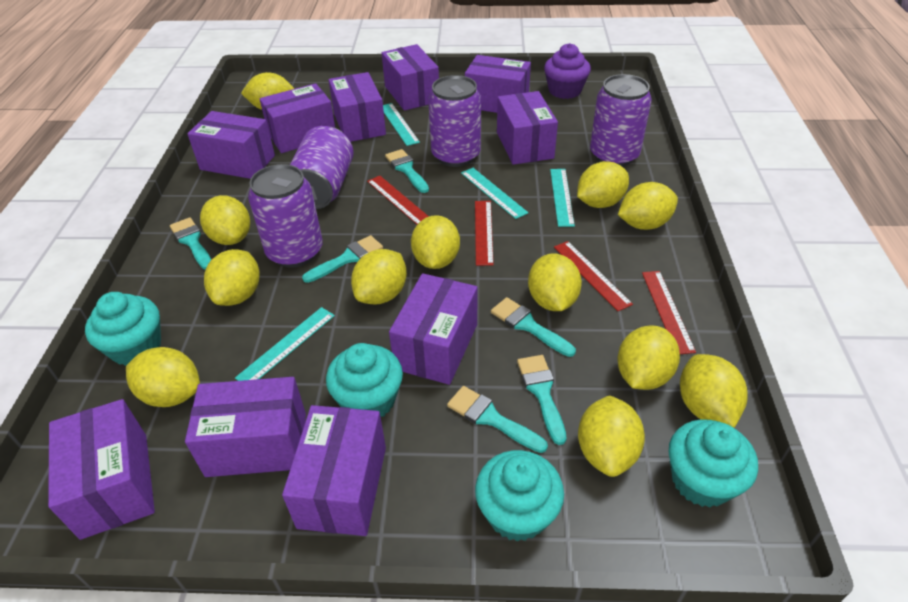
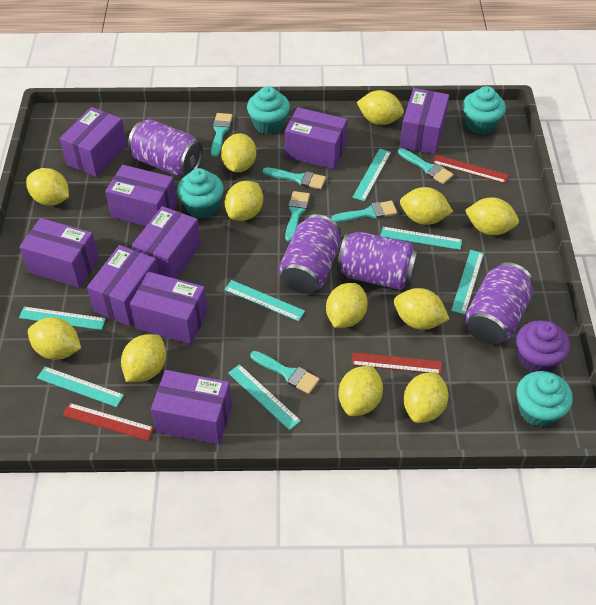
purple box: [48,399,155,540] [185,377,306,477] [187,111,275,179] [260,83,335,153] [282,405,386,536] [329,72,386,142] [382,44,439,111] [389,273,477,385] [465,55,531,113] [497,91,558,165] = 10 -> [19,218,99,288] [60,107,127,177] [87,245,159,326] [105,165,177,226] [130,272,208,344] [132,206,201,279] [151,370,232,445] [285,107,347,169] [400,88,449,154] = 9
red ruler: [367,175,429,224] [475,201,494,266] [554,241,633,311] [642,271,696,354] = 4 -> [62,403,154,441] [351,352,442,374] [432,155,508,183] = 3
turquoise ruler: [235,307,335,381] [383,103,420,146] [461,168,528,219] [550,169,575,227] = 4 -> [19,307,106,330] [37,366,124,407] [224,280,305,321] [228,364,301,430] [352,149,391,201] [381,227,462,250] [451,250,484,315] = 7

